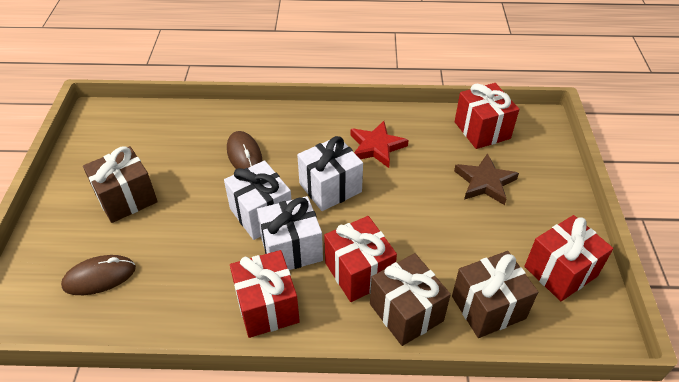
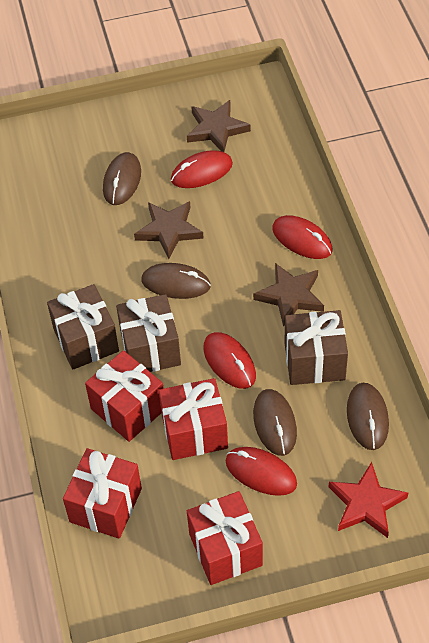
brown mouse: [61,255,136,295] [227,131,262,169] = 2 -> [103,152,141,205] [142,263,211,299] [253,389,297,456] [347,383,389,450] = 4
brown star: [454,153,519,205] = 1 -> [134,201,204,259] [187,100,251,152] [253,263,324,327] = 3
red mouse: none = 0 -> [171,150,233,188] [203,332,256,389] [225,447,297,496] [272,215,333,259] = 4
white gift: [224,160,292,240] [257,196,323,270] [297,136,363,211] = 3 -> none = 0

